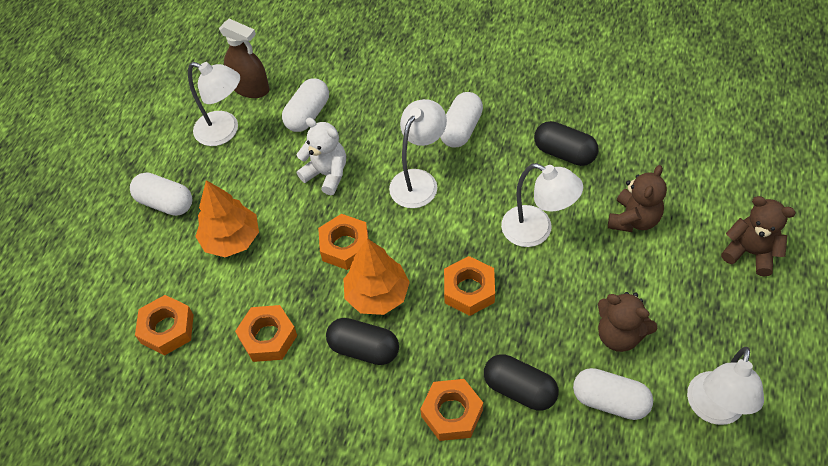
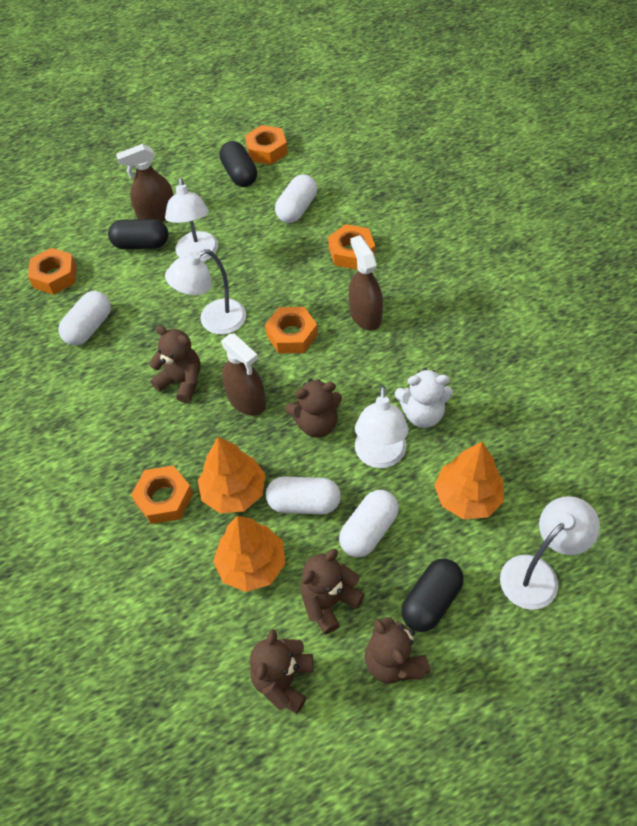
brown spray bottle: [219,19,269,98] = 1 -> [116,144,174,222] [221,334,266,416] [349,235,383,331] = 3
brown teddy bear: [598,292,657,352] [608,165,667,232] [721,196,796,276] = 3 -> [149,325,201,403] [250,629,313,714] [285,379,342,438] [301,549,364,635] [365,617,430,684] = 5
orange tree: [195,180,259,257] [344,238,410,315] = 2 -> [198,437,266,513] [213,516,285,592] [434,442,504,520] = 3

